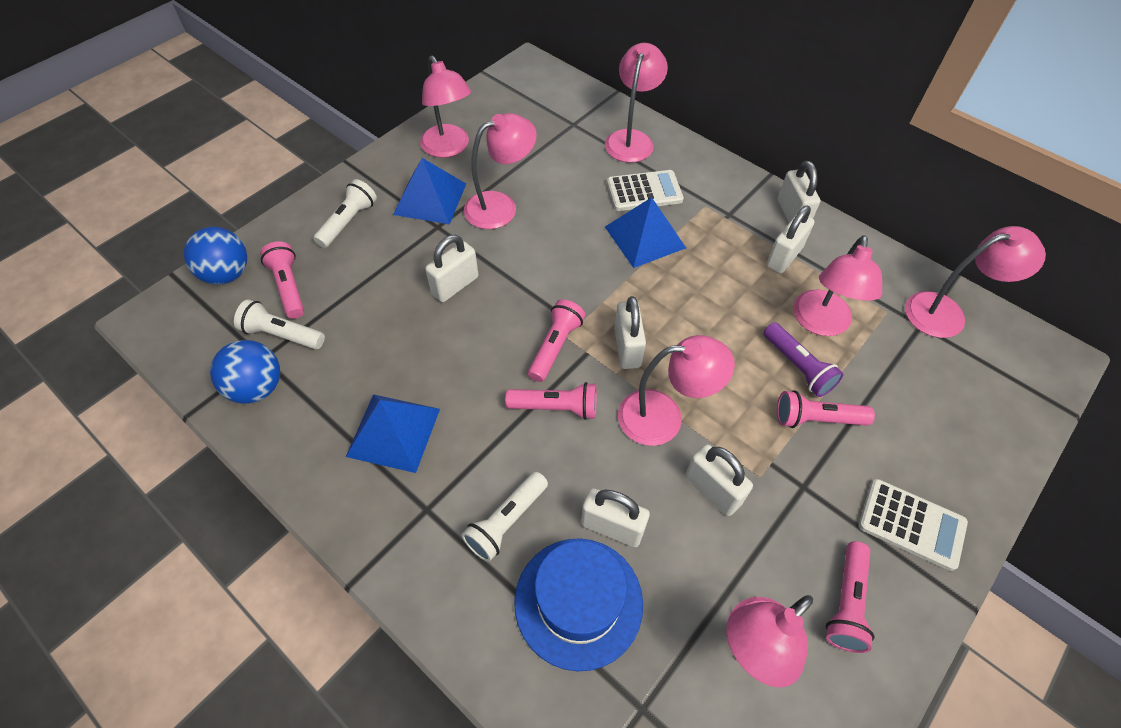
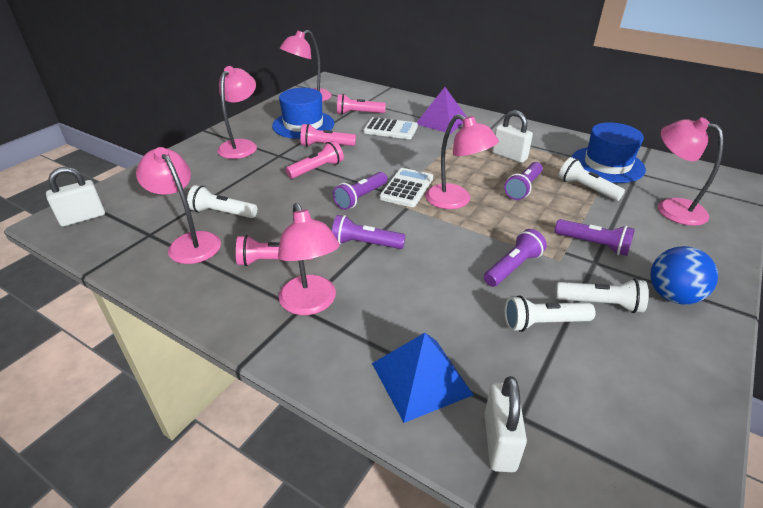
blue ball: [184,227,247,285] [210,340,280,404] = 2 -> [650,246,718,304] = 1
blue hat: [514,538,643,672] = 1 -> [272,88,334,139] [572,122,646,183] = 2
blue pyramid: [346,394,440,473] [393,158,466,224] [605,197,686,268] = 3 -> [372,333,473,423] = 1
pink flashlight: [260,241,304,319] [505,382,597,420] [528,299,585,382] [777,390,875,428] [826,541,875,653] = 5 -> [236,235,313,266] [286,141,344,179] [300,124,356,147] [337,94,386,115] = 4
pink lamp: [420,56,471,158] [464,113,537,229] [605,43,668,163] [618,335,735,446] [726,595,813,688] [794,235,882,336] [905,226,1046,338] = 7 -> [136,147,221,264] [217,66,257,159] [278,203,340,315] [280,30,332,102] [425,114,499,209] [658,118,723,226] = 6
purple flashlight: [764,322,844,397] = 1 -> [332,215,406,249] [333,172,387,210] [484,229,547,287] [504,162,543,200] [555,219,635,256] = 5
purple pyramid: none = 0 -> [416,87,467,134] = 1
white flashlight: [234,299,325,349] [313,179,377,248] [461,472,548,562] = 3 -> [187,185,257,218] [505,296,595,332] [555,278,649,313] [559,157,625,201] = 4
white padlock: [425,235,479,302] [581,488,650,547] [614,296,646,369] [685,444,753,516] [766,206,815,273] [778,161,821,223] = 6 -> [46,167,105,227] [485,376,527,472] [492,110,533,163] = 3

